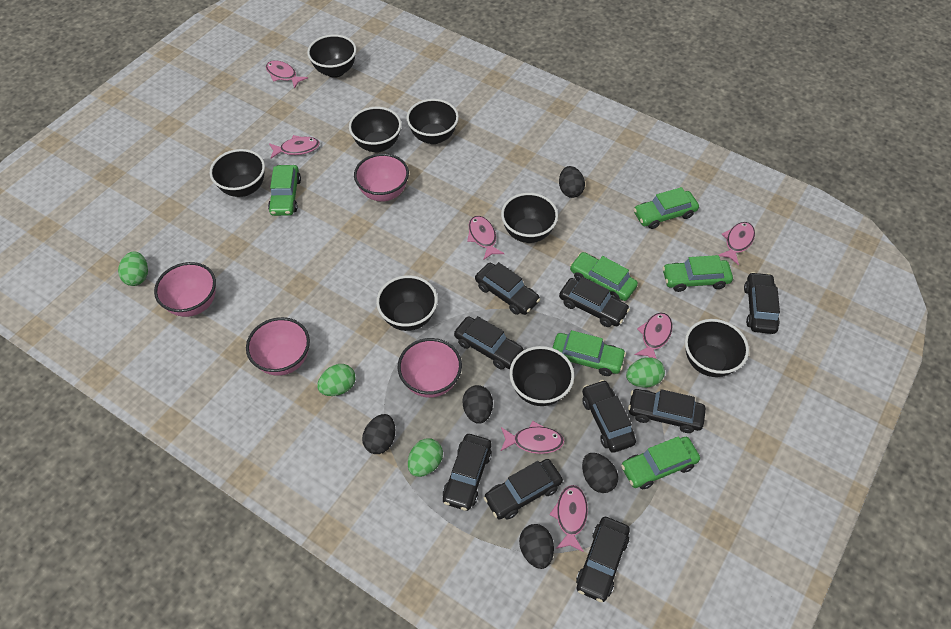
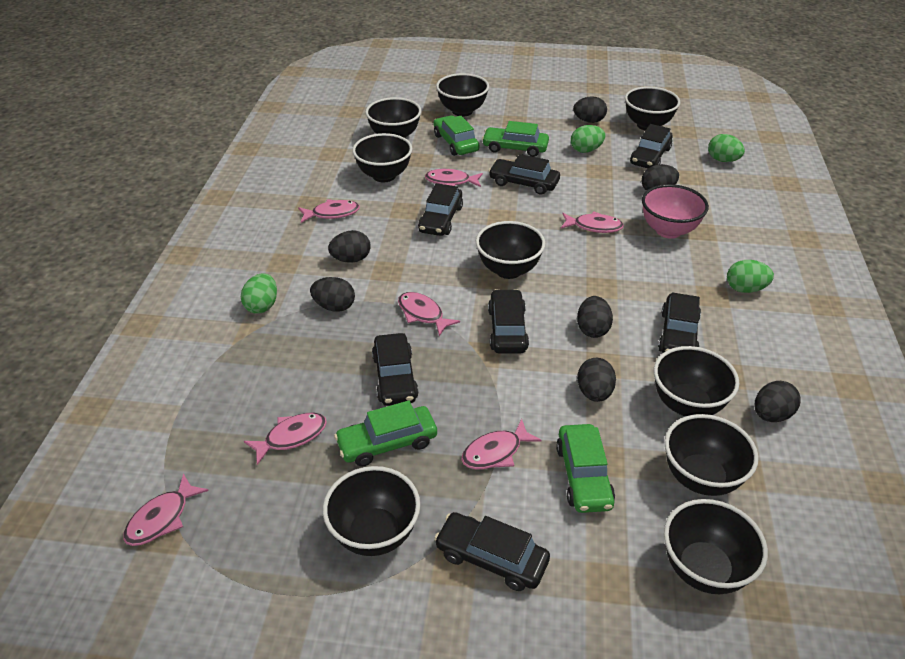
black bowl: [210,149,265,197] [307,34,356,78] [349,107,401,153] [376,275,438,331] [406,99,459,144] [501,193,558,243] [509,346,574,406] [685,319,749,377] = 8 -> [323,466,420,556] [352,133,412,182] [365,97,421,138] [436,73,489,117] [476,221,545,279] [625,86,680,131] [654,346,739,416] [664,414,759,496] [664,499,768,594] = 9
black car: [443,434,492,511] [454,316,524,370] [475,262,540,315] [484,459,563,519] [559,277,630,327] [576,517,630,602] [582,380,636,453] [628,389,706,433] [744,272,780,334] = 9 -> [372,333,419,406] [418,183,463,236] [434,512,550,591] [488,289,529,353] [489,154,560,195] [630,124,672,168] [658,293,701,353] = 7
black egg: [362,414,395,454] [463,385,493,424] [519,524,554,569] [559,166,585,198] [582,453,618,493] = 5 -> [310,277,355,312] [328,230,371,263] [573,96,607,123] [577,296,613,338] [577,358,616,402] [642,164,679,191] [755,381,801,422] = 7
green car: [268,165,301,216] [552,330,626,376] [570,252,638,301] [621,436,700,490] [634,187,699,229] [662,255,733,292] = 6 -> [334,401,437,466] [433,115,480,156] [482,121,549,157] [556,424,615,513] = 4
pink bowl: [154,262,216,317] [246,317,310,376] [354,153,409,202] [398,338,462,398] = 4 -> [642,184,709,239] = 1

